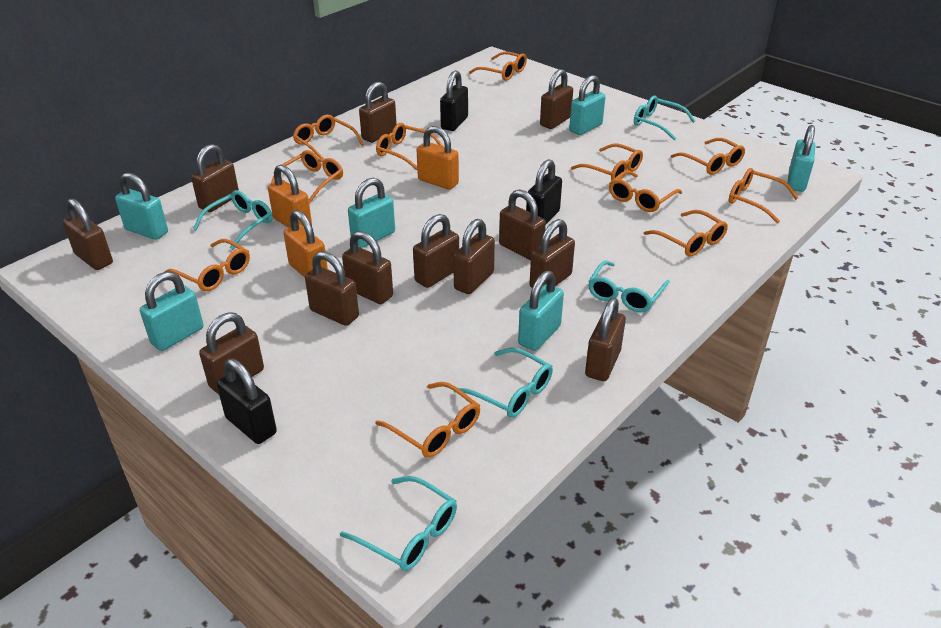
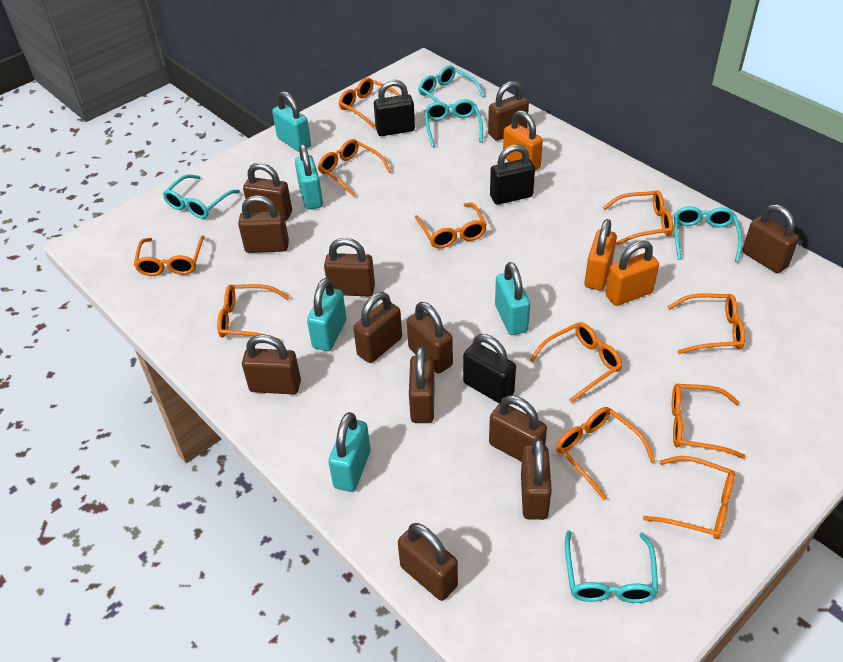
turquoise padlock: [115,173,168,240] [140,272,204,351] [348,178,395,248] [518,271,564,351] [569,75,606,135] [787,125,815,192] = 6 -> [272,91,311,152] [295,144,323,210] [307,278,346,351] [328,412,370,492] [495,262,530,335] = 5

